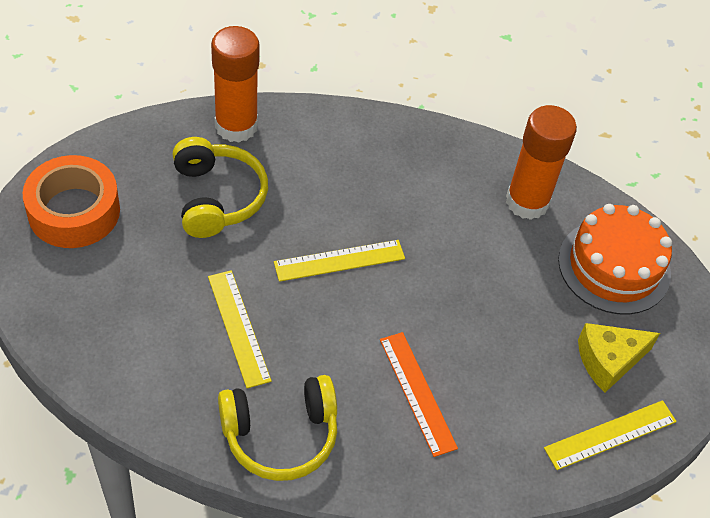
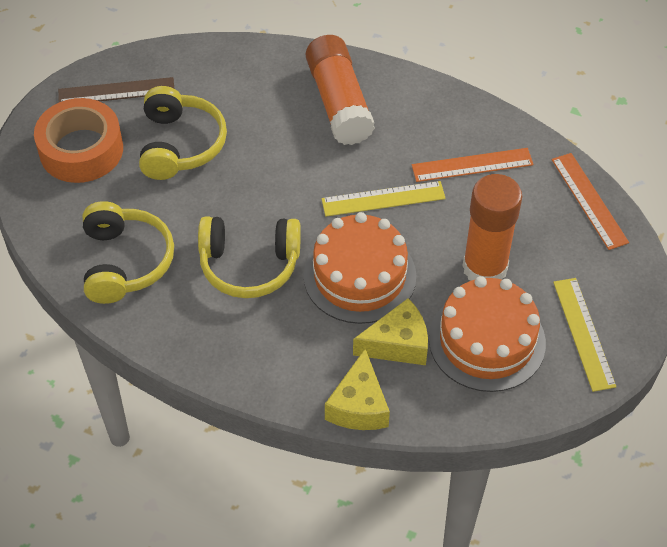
brown ruler: none = 0 -> [58,77,174,102] = 1
orange cake: [558,204,672,315] = 1 -> [303,212,416,324] [429,276,546,392] = 2
orange ruler: [380,332,458,457] = 1 -> [412,148,534,182] [552,153,629,250] = 2
yellow cheese: [578,323,660,392] = 1 -> [325,349,390,430] [353,298,428,365] = 2
yellow headphones: [173,137,268,238] [218,375,337,481] = 2 -> [83,201,174,304] [139,86,227,180] [198,216,301,298] = 3
yellow ruler: [208,270,272,388] [274,240,405,282] [544,400,677,470] = 3 -> [321,181,446,217] [553,278,616,392] = 2

